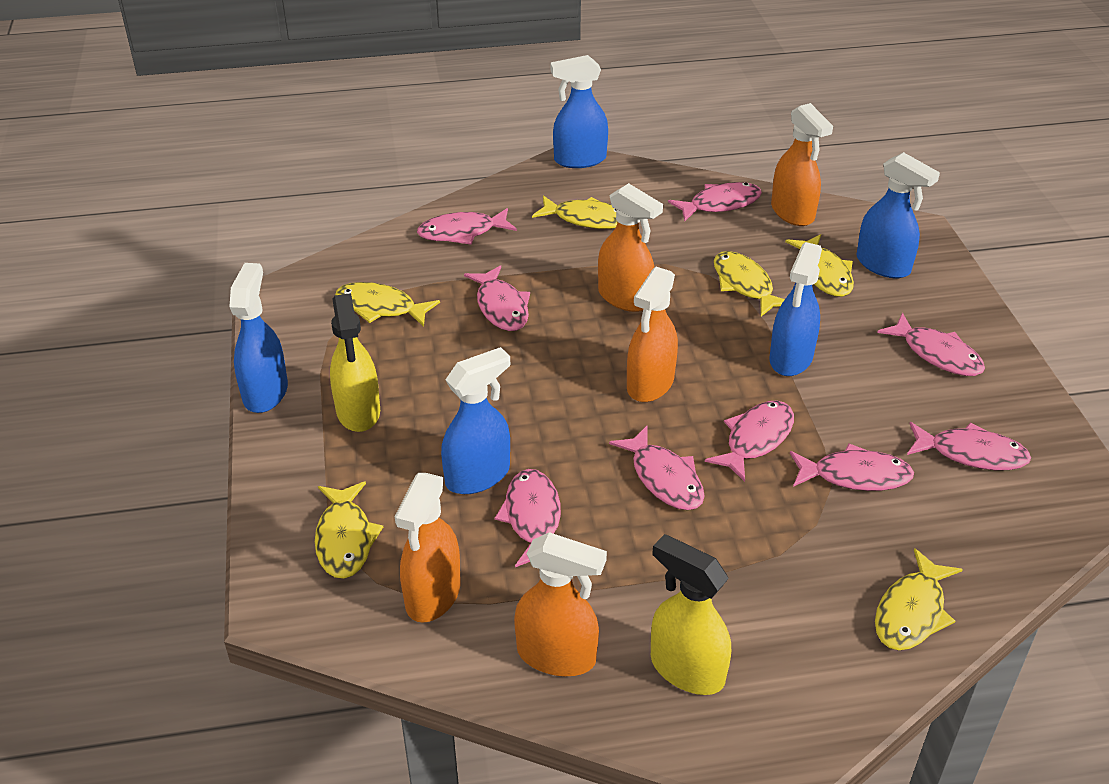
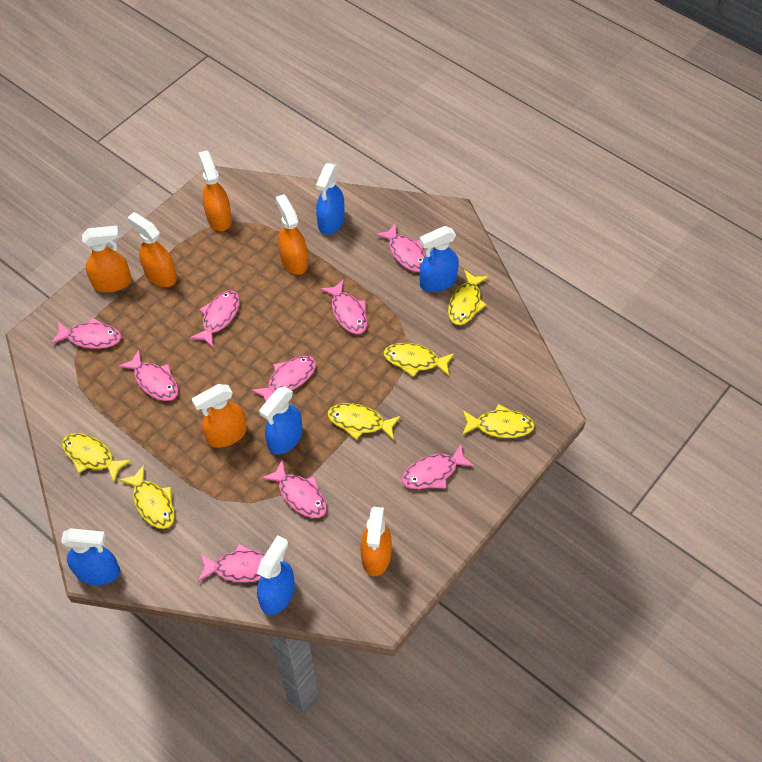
orange spray bottle: [395,473,461,623] [514,532,607,676] [598,183,663,312] [627,267,678,402] [771,103,833,226] = 5 -> [82,226,131,292] [127,212,177,287] [192,384,247,448] [199,150,232,231] [275,194,308,275] [360,507,392,576] = 6
yellow spray bottle: [330,293,380,432] [651,534,731,695] = 2 -> none = 0

